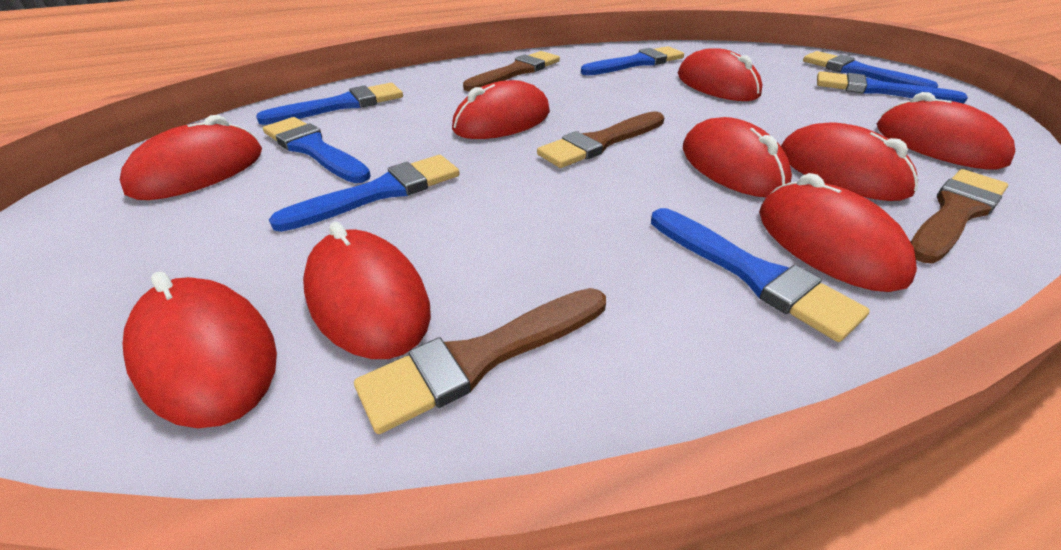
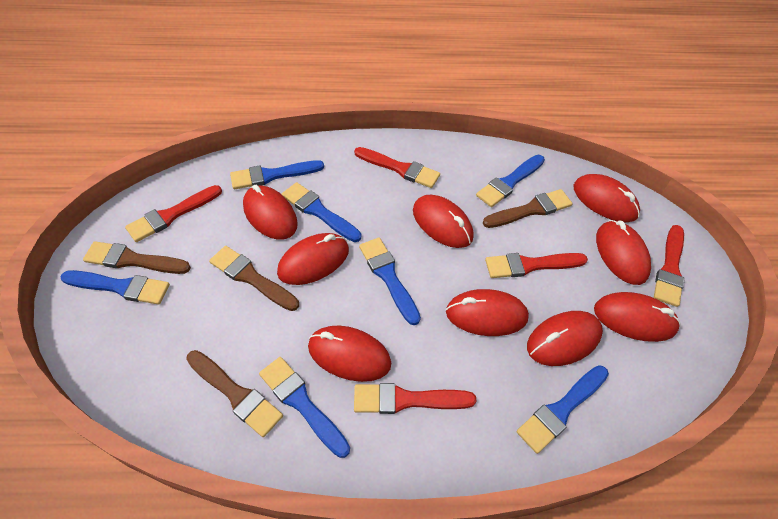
red brush: none = 0 -> [125,185,222,242] [354,147,440,188] [354,383,476,414] [485,253,588,278] [654,225,685,307] = 5

